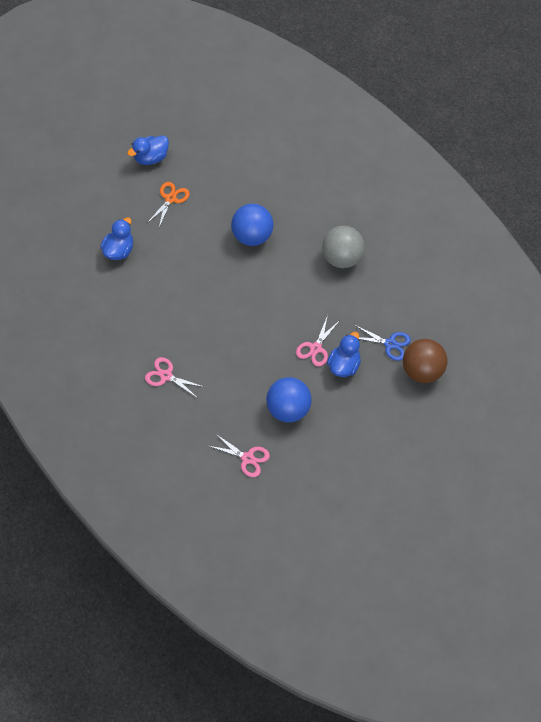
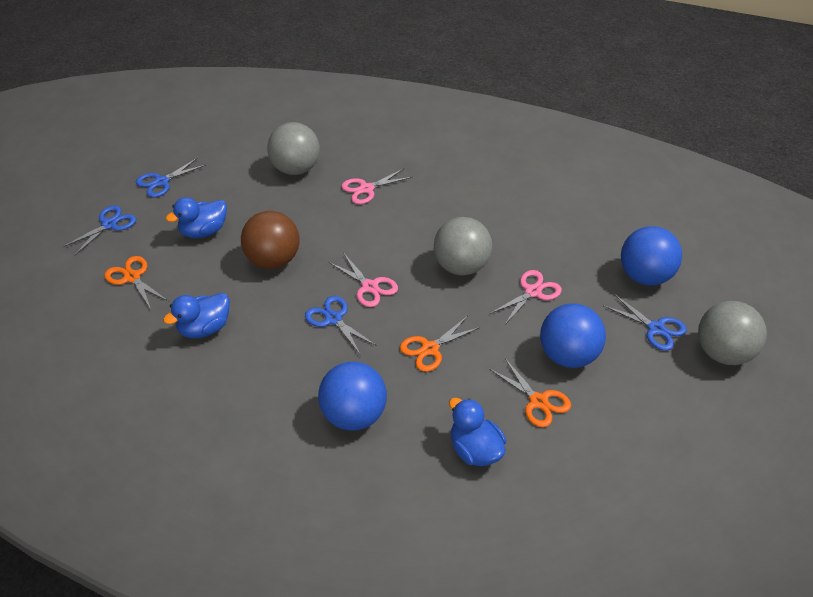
blue ball: [231,204,273,246] [266,377,312,423] = 2 -> [318,362,387,431] [540,303,606,368] [621,226,682,285] = 3
blue scissors: [355,325,411,361] = 1 -> [63,205,136,256] [136,158,207,198] [305,296,377,354] [603,294,687,351] = 4
grey ball: [322,226,365,268] = 1 -> [267,122,320,175] [434,217,492,276] [698,301,767,365] = 3
orange scissors: [146,182,190,227] = 1 -> [104,256,168,309] [400,316,481,372] [489,358,571,427] = 3

